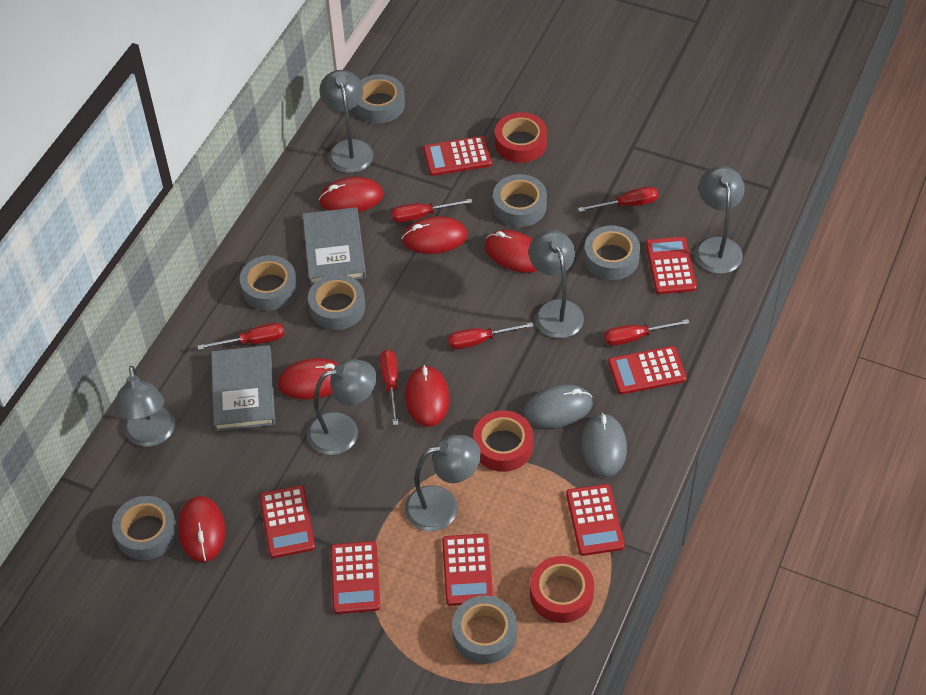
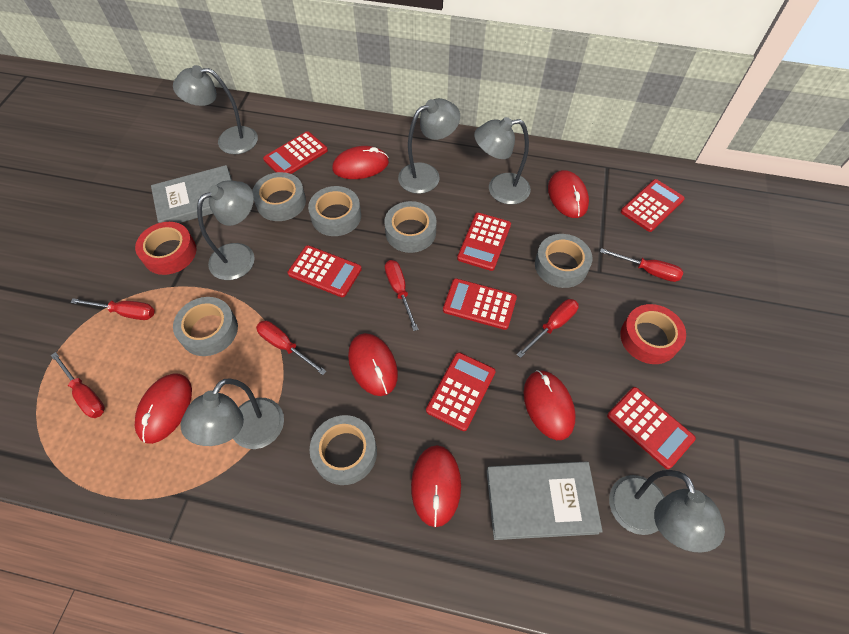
grey mouse: [524,384,593,428] [581,413,627,477] = 2 -> none = 0
grey tape: [112,496,178,560] [240,255,297,311] [308,274,366,330] [354,74,405,123] [452,595,517,664] [493,174,547,227] [584,225,640,280] = 7 -> [173,297,238,356] [253,172,306,221] [308,186,361,236] [310,415,377,485] [384,201,437,253] [535,234,592,288] = 6
red tape: [473,410,533,472] [495,112,547,163] [530,556,594,623] = 3 -> [135,222,197,275] [620,304,686,364] = 2

